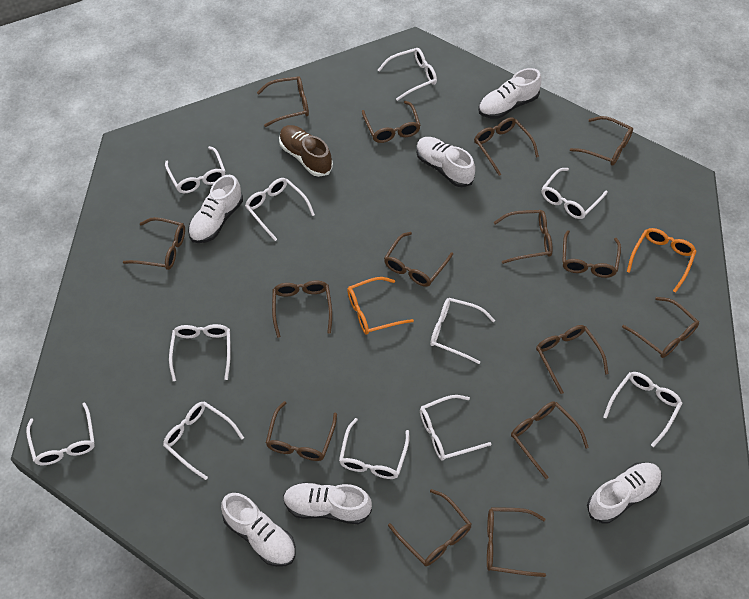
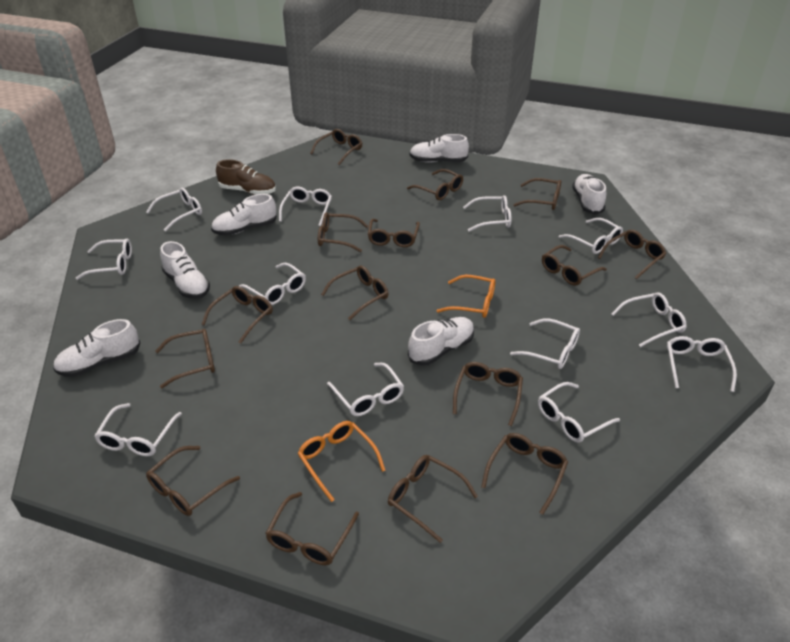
white glasses: [26,402,95,465] [163,401,244,480] [165,146,225,193] [169,324,231,381] [245,178,315,241] [339,418,409,479] [378,48,437,101] [420,395,492,461] [430,298,495,364] [542,168,608,219] [603,372,682,447] = 11 -> [75,239,132,280] [94,403,182,456] [146,188,202,231] [239,263,306,305] [279,187,332,226] [327,363,404,416] [463,195,511,232] [510,318,580,369] [538,382,620,443] [559,218,623,254] [611,292,687,347] [667,336,737,392] = 12

